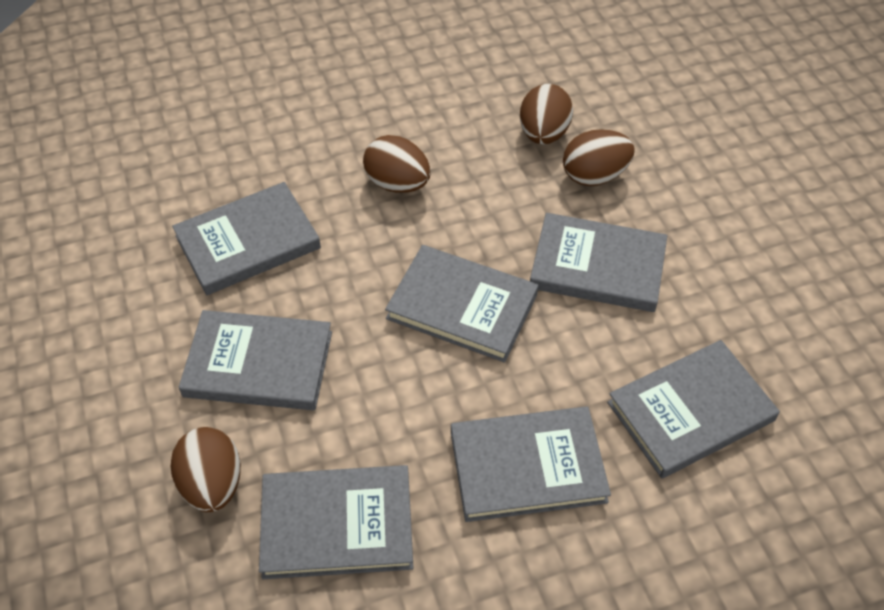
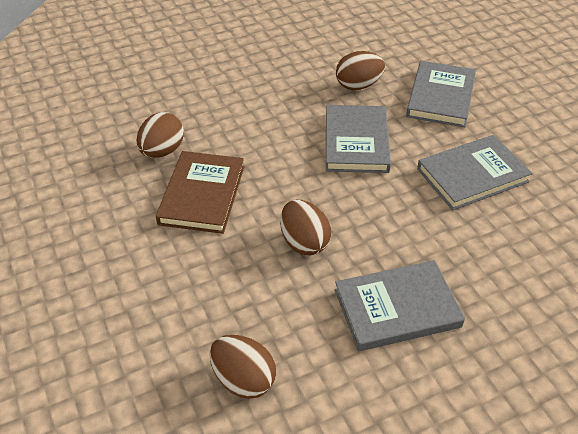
brown book: none = 0 -> [156,151,244,234] = 1
grey book: [172,182,321,295] [179,310,332,410] [259,465,414,579] [385,245,539,363] [451,406,611,522] [530,213,667,312] [607,340,780,478] = 7 -> [326,105,391,173] [335,260,465,351] [406,61,476,127] [417,135,532,210] = 4

